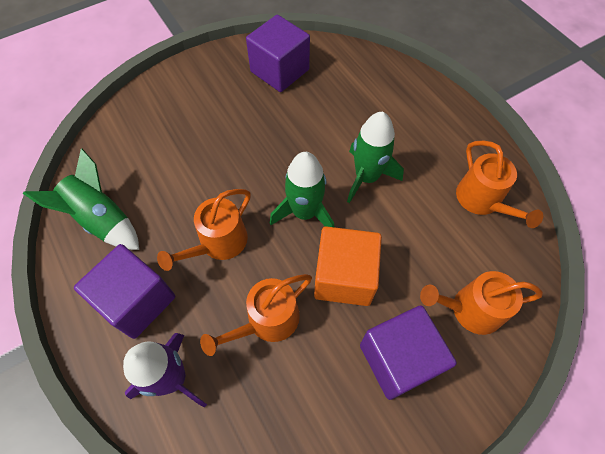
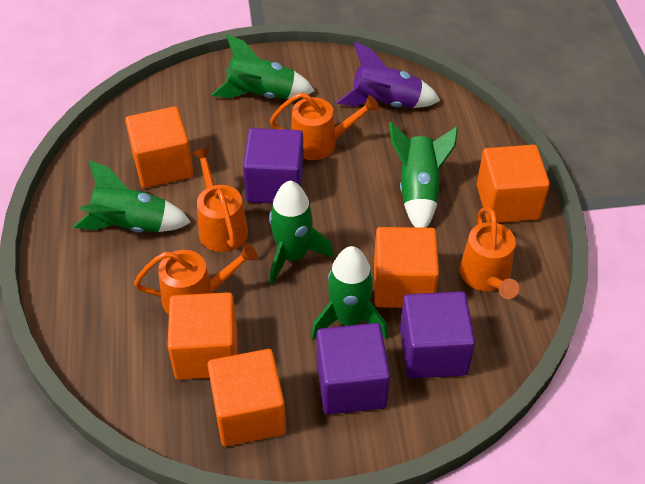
green rocket: [23,148,139,250] [270,152,334,227] [347,112,404,203] = 3 -> [74,160,191,232] [212,34,315,99] [269,181,334,285] [311,246,388,339] [389,122,458,228] = 5
orange cube: [314,226,382,306] = 1 -> [125,106,194,188] [167,292,237,380] [208,349,286,447] [374,227,439,308] [477,145,550,223] = 5

